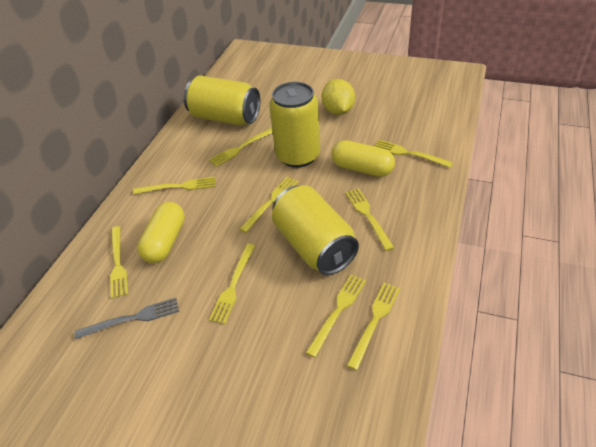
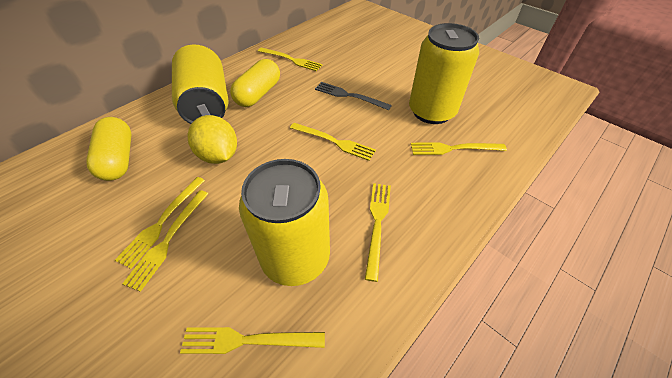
yellow fork: [110,226,128,299] [133,177,215,194] [209,128,273,167] [209,244,255,324] [240,177,299,233] [306,274,366,358] [346,188,394,251] [347,283,400,370] [374,140,453,168] = 9 -> [115,177,205,269] [122,190,208,292] [180,327,325,354] [258,47,322,71] [290,123,376,161] [365,183,391,282] [411,142,507,155] = 7

